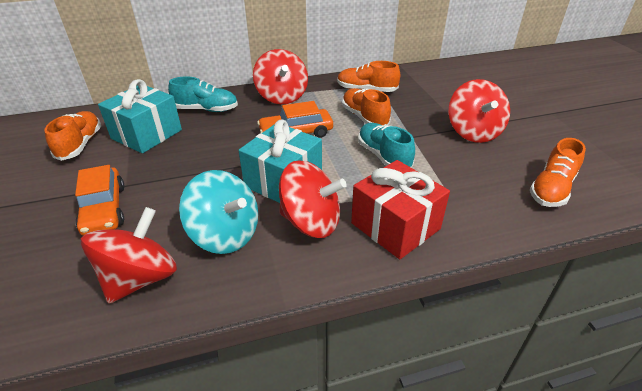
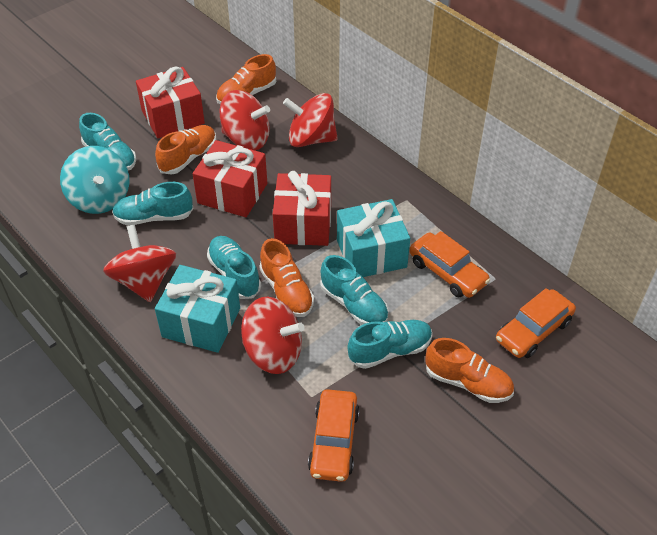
orange car: [75,165,124,236] [257,101,333,138] = 2 -> [308,389,360,482] [409,231,490,298] [496,288,576,358] = 3
red gift: [351,160,450,259] = 1 -> [136,67,205,138] [193,140,267,217] [273,171,331,246] = 3
turquoise shoe: [168,76,238,112] [358,123,415,168] = 2 -> [79,113,136,170] [112,182,193,225] [207,236,261,299] [320,255,388,325] [348,320,432,369] = 5

